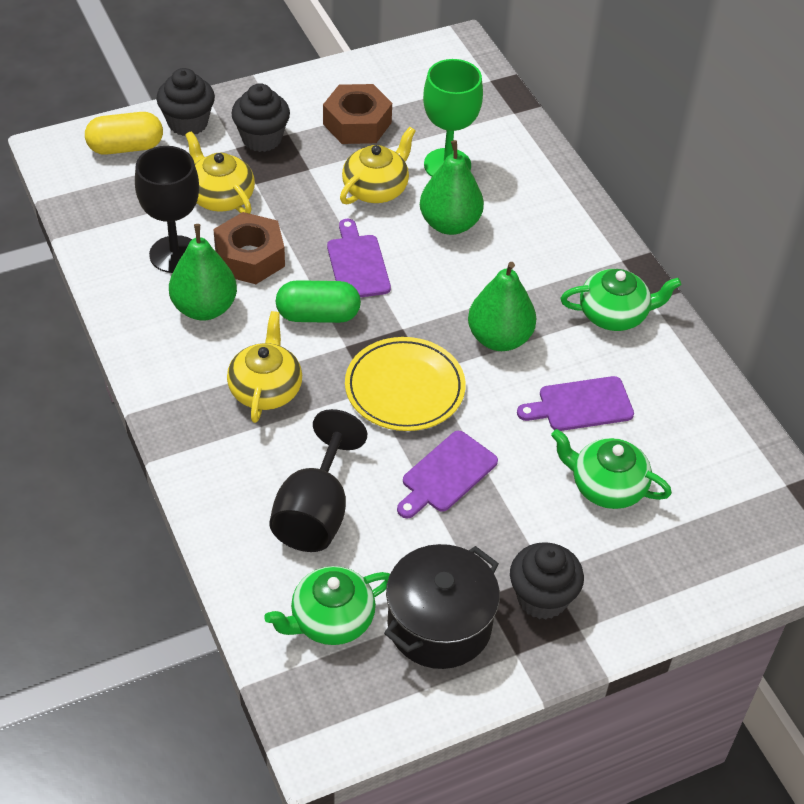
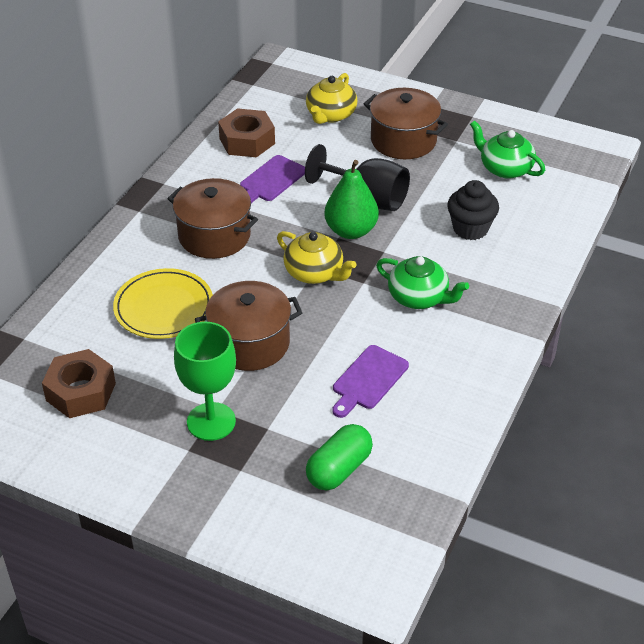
black cupcake: [156,68,215,136] [231,83,290,152] [510,542,584,620] = 3 -> [447,180,499,240] = 1
black goblet: [135,146,199,273] [270,409,367,552] = 2 -> [305,144,410,211] = 1
black pot: [384,544,500,669] = 1 -> none = 0
brown pot: none = 0 -> [167,178,258,259] [195,281,302,371] [364,88,448,159] = 3
green pear: [169,224,237,321] [420,140,484,235] [468,262,536,351] = 3 -> [324,160,379,239] = 1
green teapot: [264,566,390,645] [551,429,672,509] [561,269,681,331] = 3 -> [376,256,469,309] [470,121,545,179] = 2
purple cutting board: [327,219,391,298] [397,431,498,519] [517,376,634,431] = 3 -> [240,155,305,203] [332,345,409,418] = 2
yellow capsule: [85,112,163,155] = 1 -> none = 0
yellow teapot: [185,131,255,214] [227,311,302,423] [340,127,416,204] = 3 -> [277,231,357,284] [306,73,357,124] = 2

